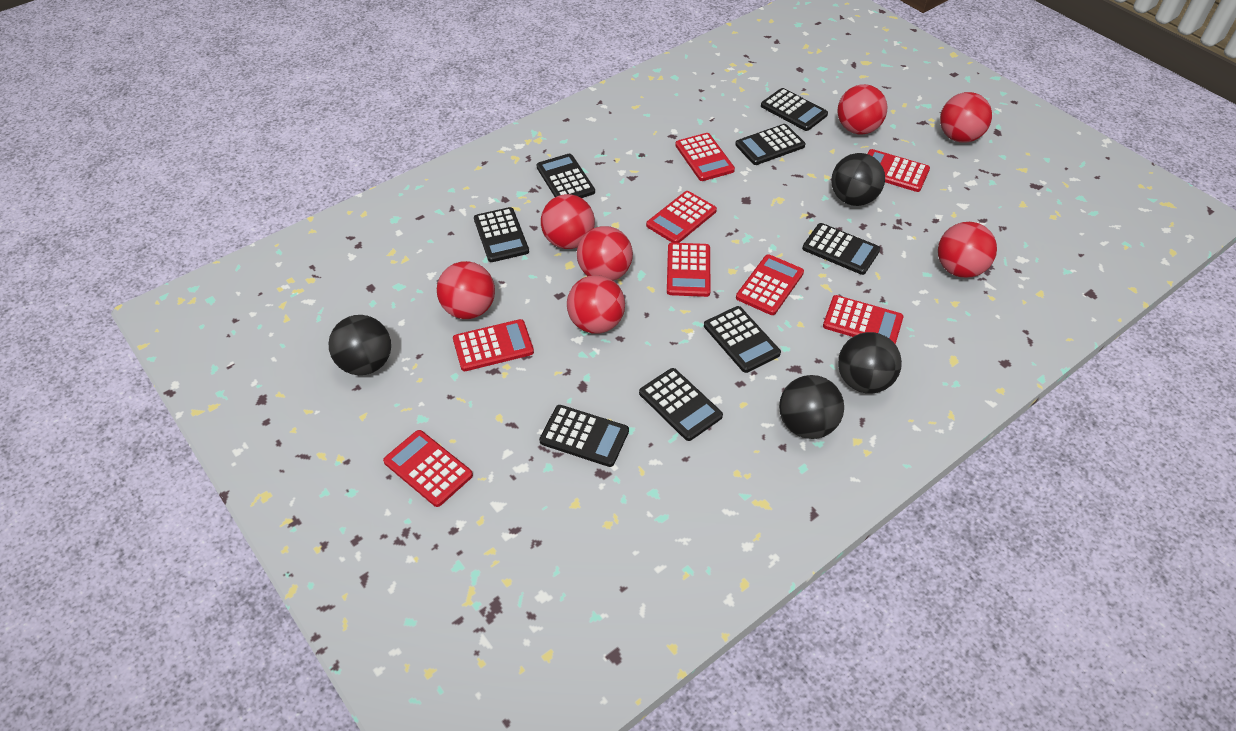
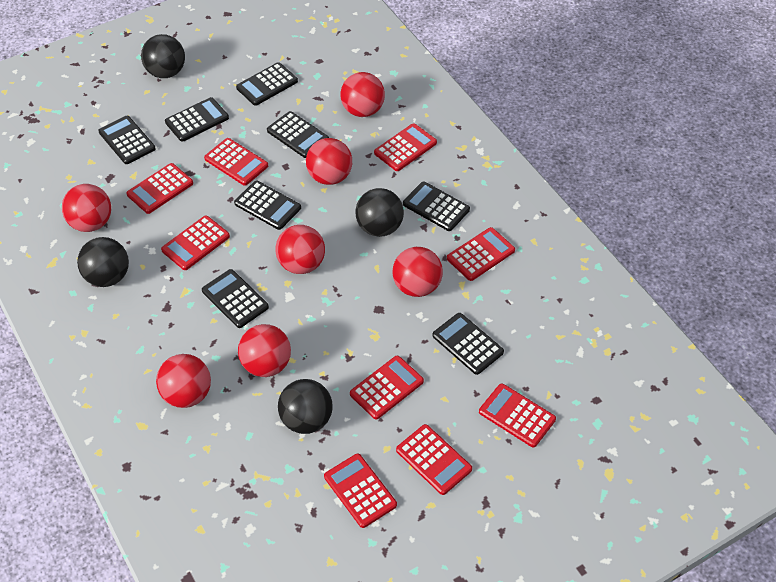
red calculator: [383,430,473,507] [453,319,534,371] [646,191,717,243] [667,243,711,297] [675,133,735,181] [736,254,804,315] [823,295,904,344] [867,149,930,192] = 8 -> [126,163,193,214] [161,216,230,270] [204,138,268,186] [324,454,397,528] [350,356,424,419] [374,123,437,171] [396,424,472,495] [447,227,515,281] [479,383,556,447] = 9

